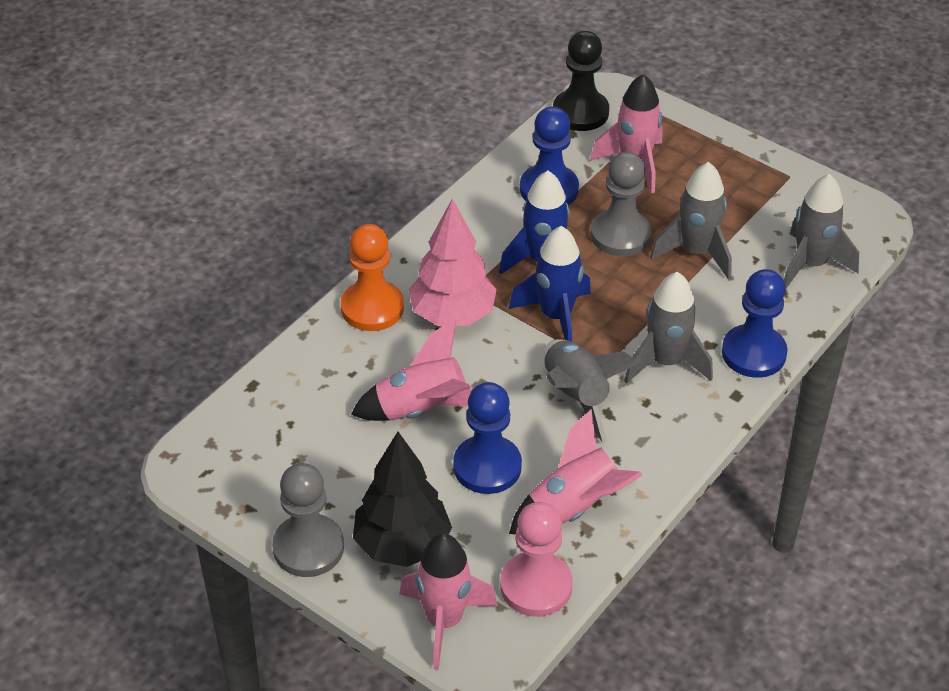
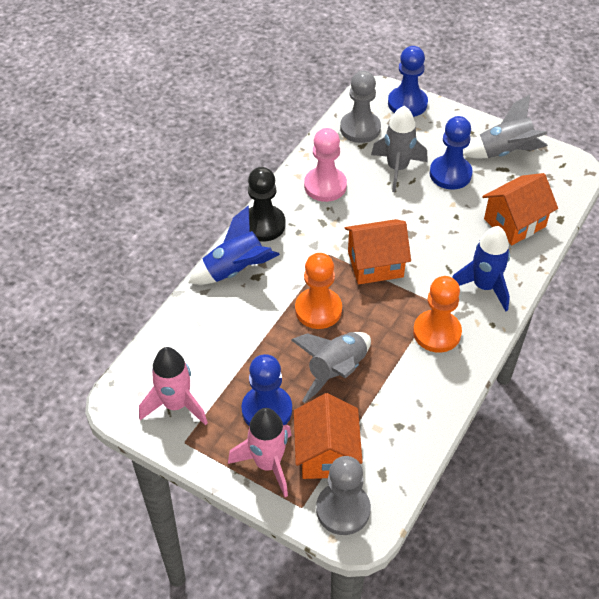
black tree: [353,432,452,567] = 1 -> none = 0
grey rocket: [544,339,640,443] [624,272,713,383] [650,162,732,279] [784,174,859,288] = 4 -> [291,332,371,403] [371,106,428,192] [463,94,548,158] = 3
orange house: none = 0 -> [294,393,363,479] [345,219,411,284] [482,173,558,245] = 3
orange pawn: [341,224,404,331] = 1 -> [295,253,342,329] [413,276,462,353] = 2
pink rocket: [351,320,473,421] [400,533,498,670] [509,409,642,534] [590,74,662,193] = 4 -> [139,347,208,426] [228,408,291,497] = 2
pink tree: [409,199,497,326] = 1 -> none = 0

